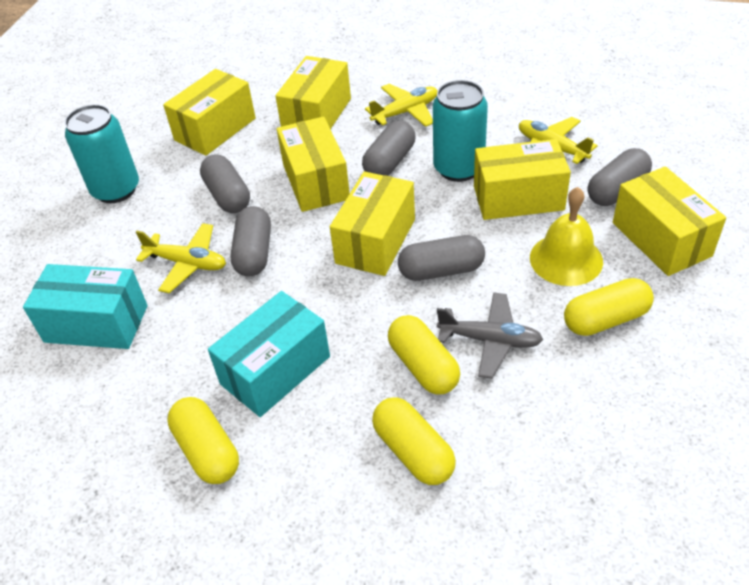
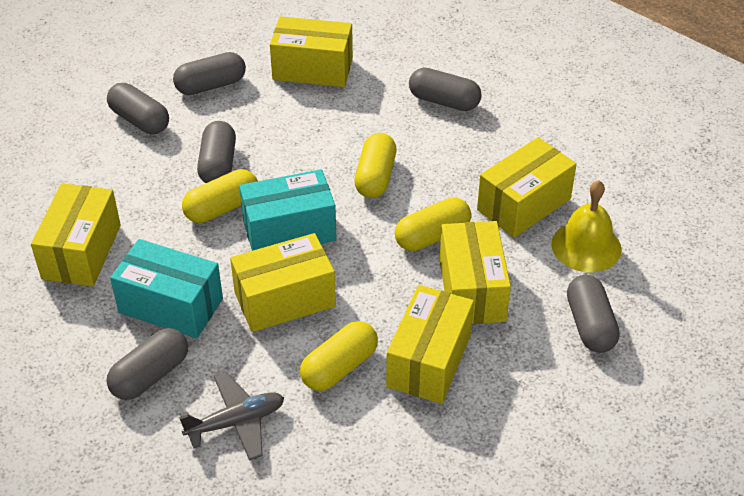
grey capsule: [200,154,250,213] [230,206,271,277] [362,120,415,176] [398,235,485,281] [588,148,652,206] = 5 -> [107,83,169,134] [107,328,188,400] [173,52,246,95] [197,121,236,183] [409,68,482,111] [567,275,620,353] = 6
turquoise can: [64,104,139,203] [433,80,488,182] = 2 -> none = 0
yellow plane: [136,223,226,293] [365,84,438,127] [519,117,598,164] = 3 -> none = 0

